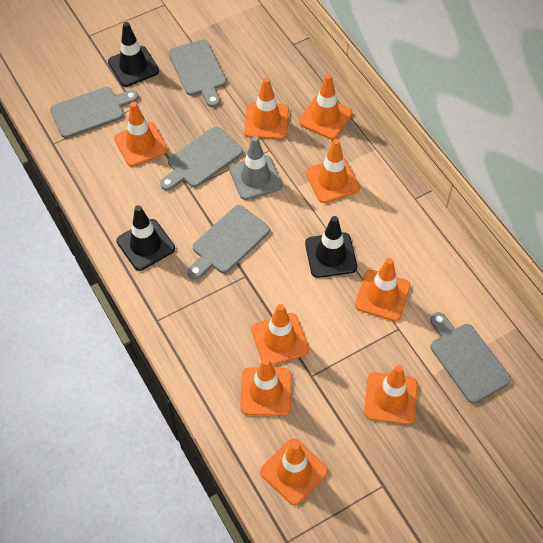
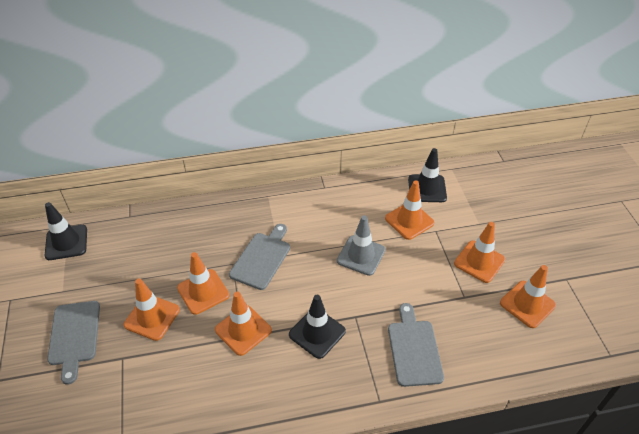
grey cutting board: [50,87,139,138] [160,126,243,191] [169,40,226,107] [187,205,270,280] [430,312,511,404] = 5 -> [47,301,100,385] [229,224,290,290] [388,303,444,387] = 3
orange traffic cone: [114,102,168,167] [240,358,292,416] [244,78,289,139] [251,304,309,366] [260,438,328,505] [299,74,352,139] [306,139,360,203] [355,258,411,321] [364,365,418,425] = 9 -> [124,278,180,341] [177,252,229,315] [215,292,272,356] [385,180,435,240] [454,222,505,283] [500,265,556,328] = 6

